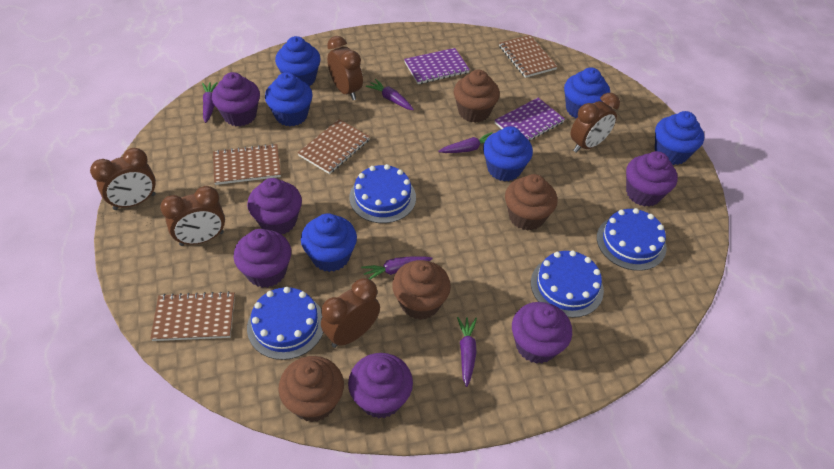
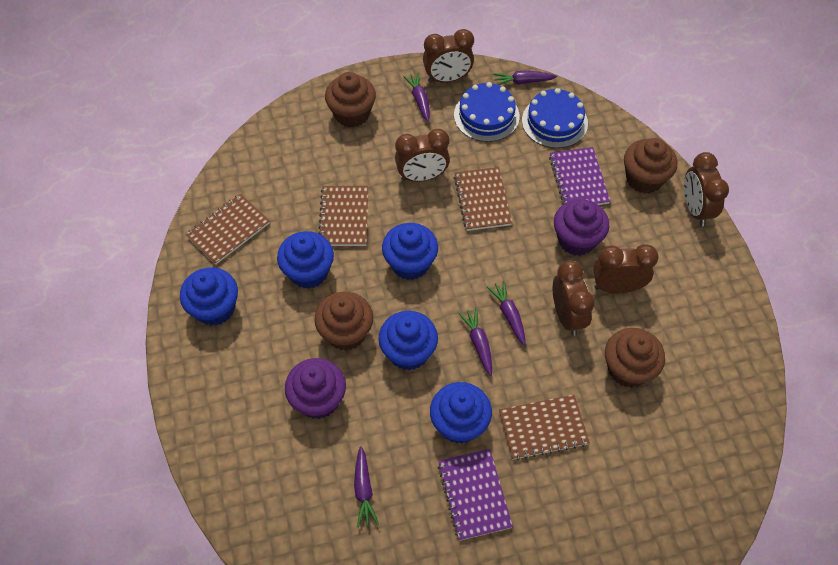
blue cake: [247,287,323,360] [349,164,416,223] [531,250,604,318] [597,208,667,271] = 4 -> [454,82,520,142] [522,88,588,148] = 2
blue cupcake: [265,72,313,126] [275,36,321,87] [301,213,357,272] [483,126,533,182] [564,67,610,118] [655,111,704,165] = 6 -> [180,267,238,326] [277,231,334,289] [378,311,438,371] [382,223,438,280] [430,382,492,444] = 5
purple cupcake: [212,72,260,126] [234,229,291,288] [247,178,302,234] [348,353,413,419] [512,302,572,364] [626,151,678,207] = 6 -> [285,358,346,419] [554,199,609,256] = 2

